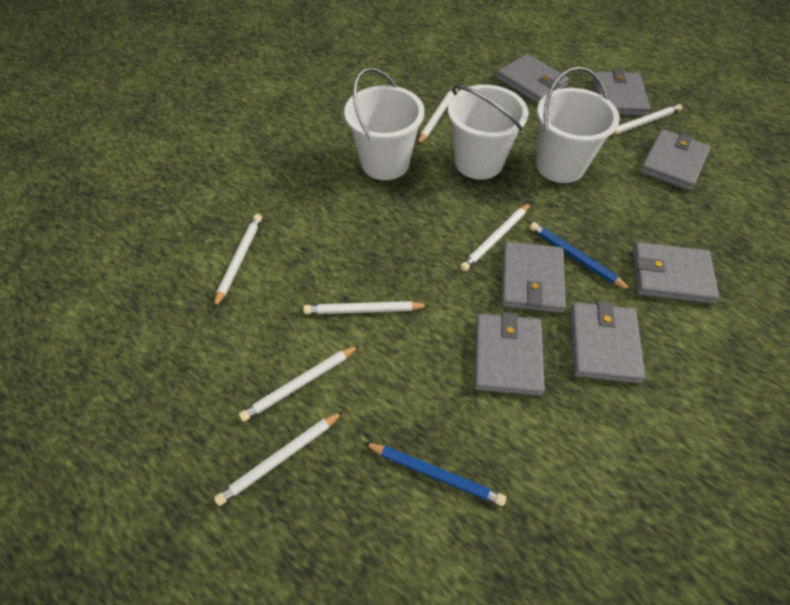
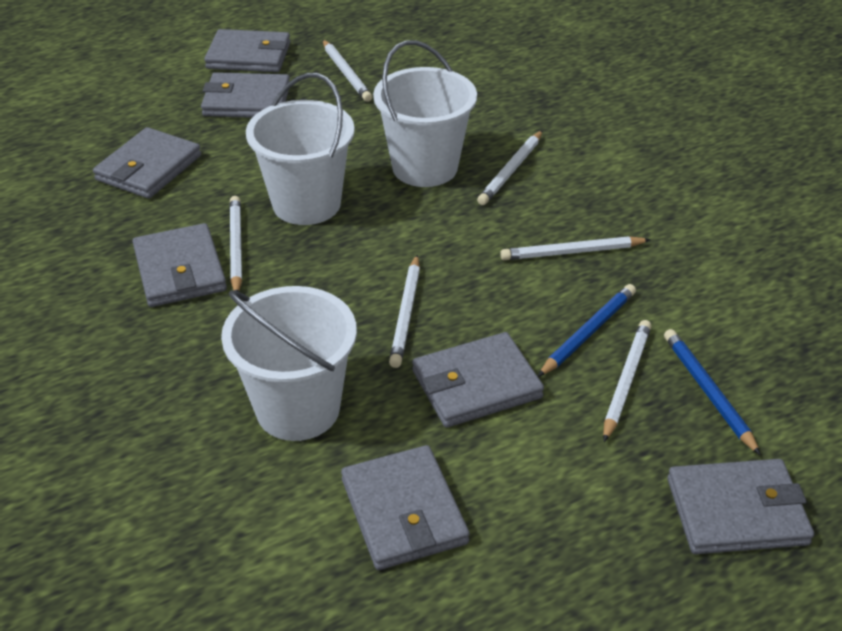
white pencil: [214,214,262,308] [214,411,343,506] [239,345,360,422] [303,301,430,314] [417,86,458,145] [460,203,531,271] [612,104,682,135] = 7 -> [229,196,242,292] [323,40,372,102] [389,255,420,368] [477,130,543,205] [500,236,651,260] [603,320,651,442] = 6

